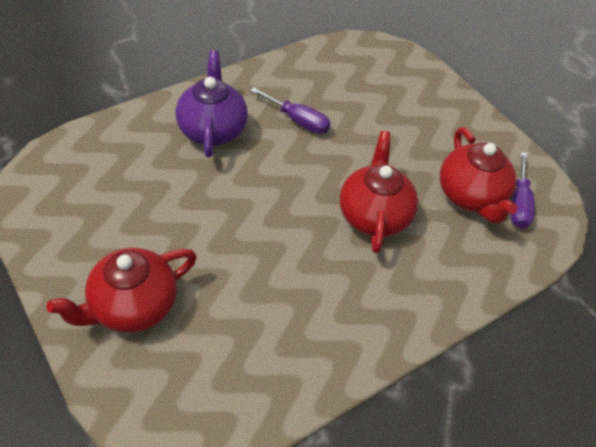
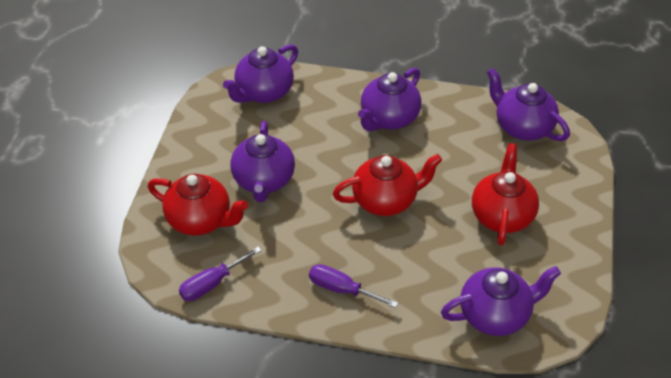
purple teapot: [176,50,248,158] = 1 -> [223,44,298,103] [230,121,295,202] [358,68,421,131] [441,266,561,336] [487,68,570,141] = 5

